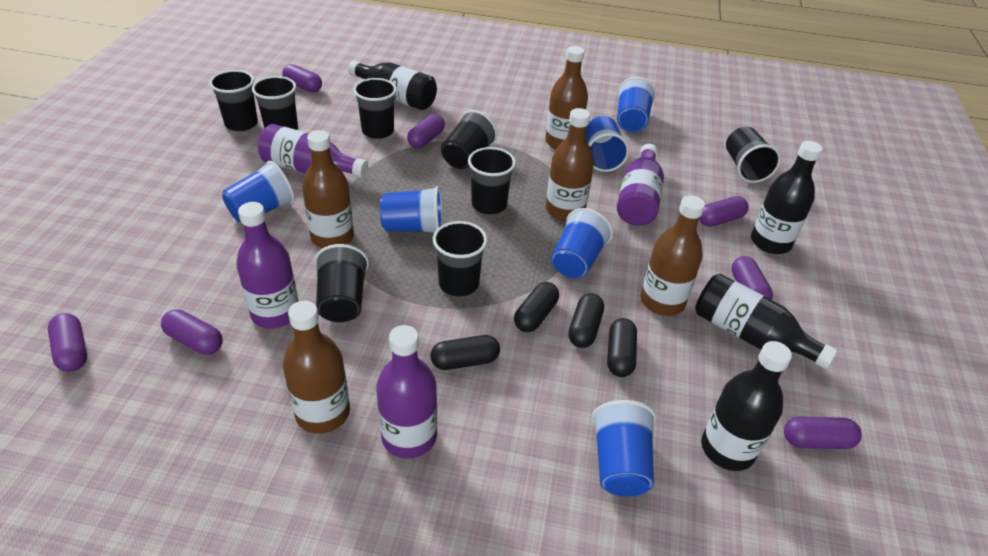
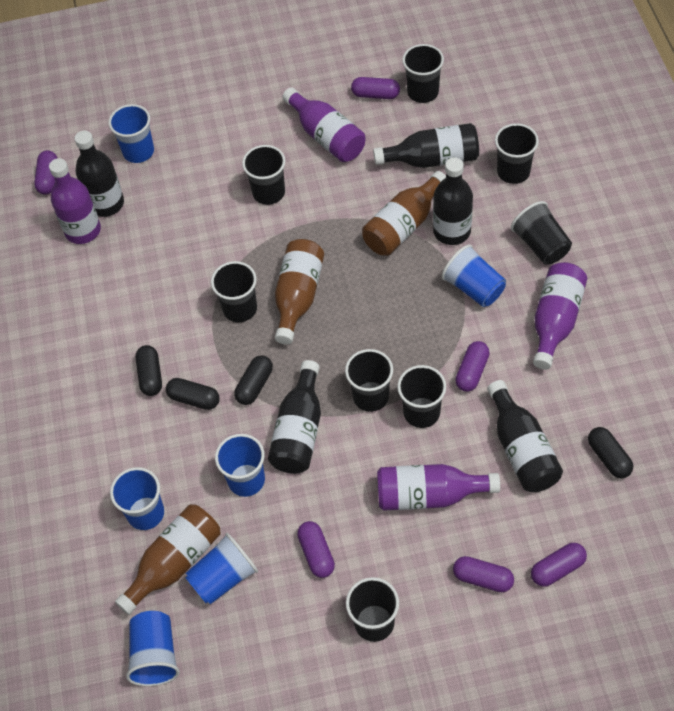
black bottle: [348,60,437,110] [695,274,838,369] [701,341,792,471] [751,141,823,254] = 4 -> [75,130,124,217] [268,360,321,474] [373,123,479,168] [433,157,473,245] [487,380,563,492] = 5
brown bottle: [283,300,350,434] [302,130,354,248] [545,46,588,149] [546,108,594,221] [640,195,705,316] = 5 -> [115,505,220,615] [275,239,324,345] [362,171,446,256] = 3
purple capsule: [48,313,87,372] [161,309,223,355] [282,64,322,92] [407,114,445,148] [699,196,748,227] [731,256,773,300] [784,416,862,449] = 7 -> [34,150,58,195] [297,521,335,578] [351,77,400,99] [453,556,514,592] [455,341,490,392] [531,543,587,587] = 6

